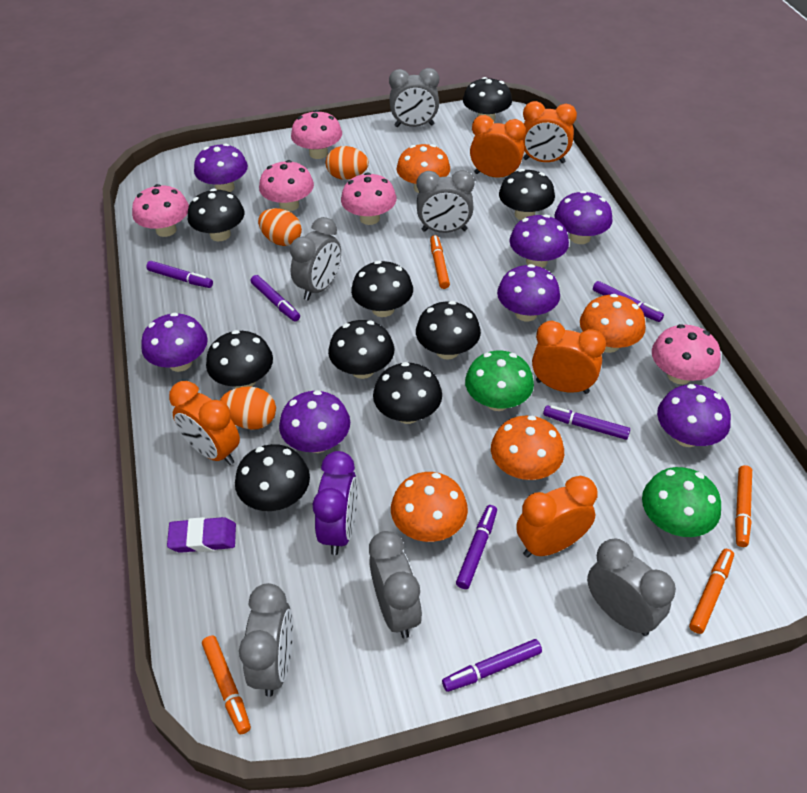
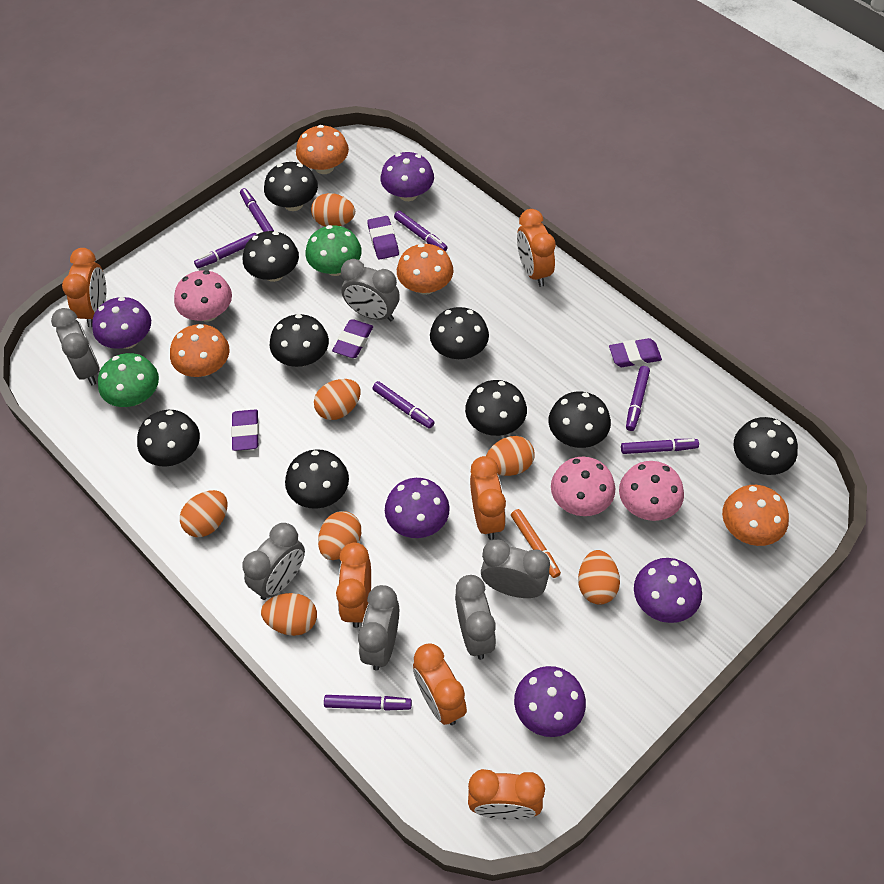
orange clock: [169,381,240,465] [470,115,526,178] [516,476,598,557] [522,101,577,163] [532,321,606,394] = 5 -> [62,248,106,327] [336,543,371,628] [413,643,467,725] [468,769,545,820] [470,456,506,540] [517,209,556,287] = 6
orange egg: [220,387,276,430] [258,208,302,246] [326,146,369,180] = 3 -> [180,490,227,537] [261,593,317,636] [311,193,355,227] [314,379,361,420] [318,511,361,560] [486,436,535,476] [578,550,620,605] = 7
orange marker: [202,635,251,734] [430,235,450,289] [689,549,734,634] [735,465,752,547] = 4 -> [511,509,561,578] = 1
pink mushroom: [132,184,189,237] [259,160,314,212] [291,110,342,159] [341,172,397,225] [652,324,721,384] = 5 -> [174,270,232,322] [551,457,615,516] [619,461,684,521] = 3
purple clock: [313,451,358,555] = 1 -> none = 0
purple eraser: [167,517,236,553] = 1 -> [231,409,259,451] [332,319,373,358] [367,216,399,260] [609,338,662,367] = 4
purple marker: [146,261,213,288] [251,275,300,322] [442,639,542,692] [456,505,497,589] [543,405,630,440] [593,281,664,322] = 6 -> [194,233,257,268] [240,188,274,232] [324,695,412,711] [372,381,434,429] [394,210,448,252] [621,439,699,454] [626,366,650,431] = 7
purple mushroom: [141,313,208,372] [194,143,248,192] [279,390,350,453] [497,264,560,321] [509,214,569,268] [554,191,613,244] [657,384,731,447] = 7 -> [92,297,151,349] [380,152,434,201] [385,478,450,538] [514,666,586,737] [634,558,702,623] = 5

